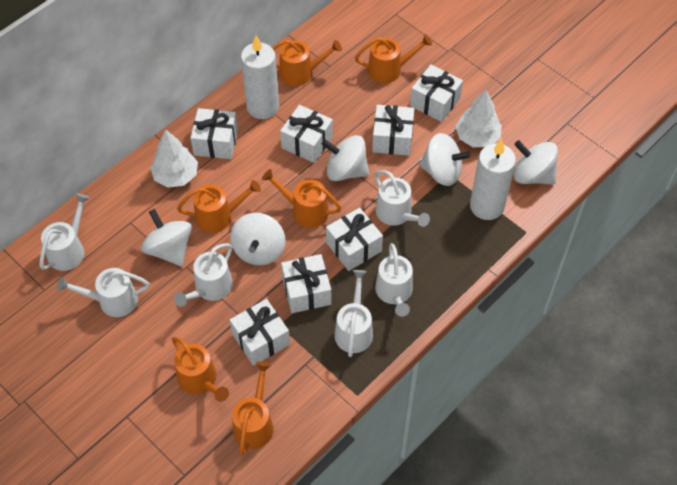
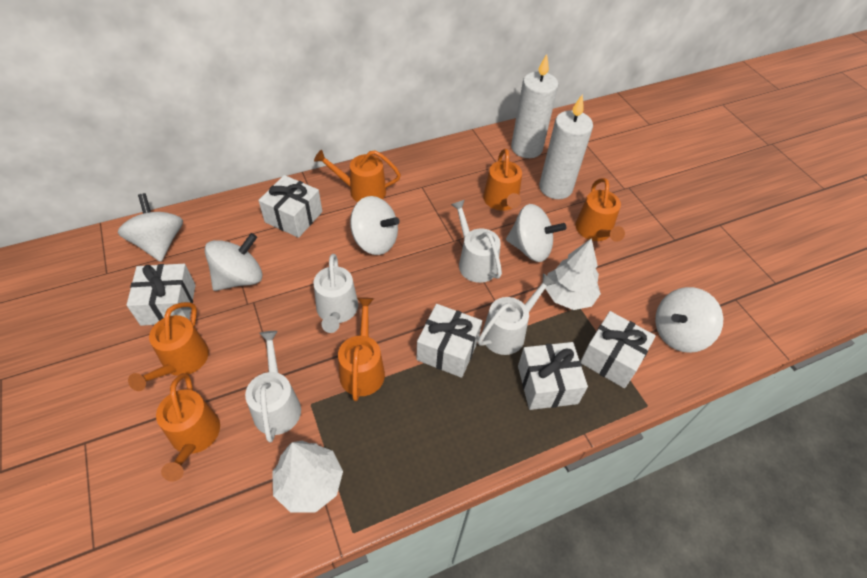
white gift: [190,108,238,159] [230,299,290,366] [280,105,333,163] [281,254,332,313] [326,208,383,271] [372,105,414,156] [410,65,463,122] = 7 -> [127,264,196,326] [258,175,322,238] [416,304,482,378] [518,342,588,410] [581,311,656,388] = 5
white watering can: [40,193,90,271] [57,268,150,317] [174,243,233,307] [335,270,373,357] [374,170,430,227] [375,243,413,317] = 6 -> [245,331,301,443] [313,254,358,333] [451,200,502,283] [478,273,556,355] = 4

